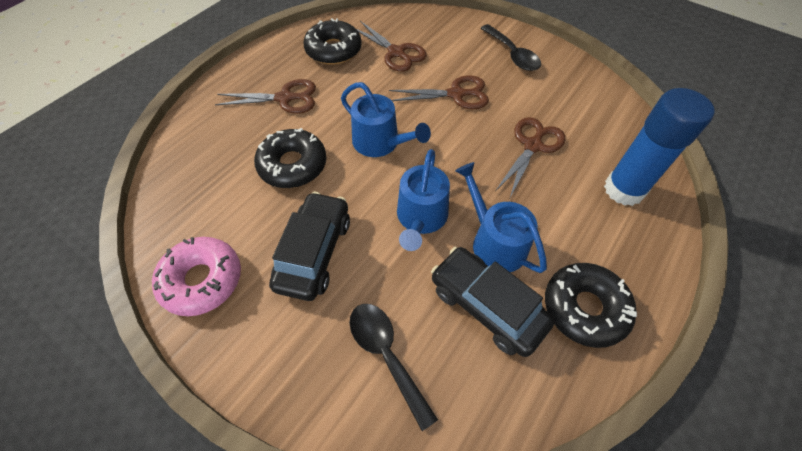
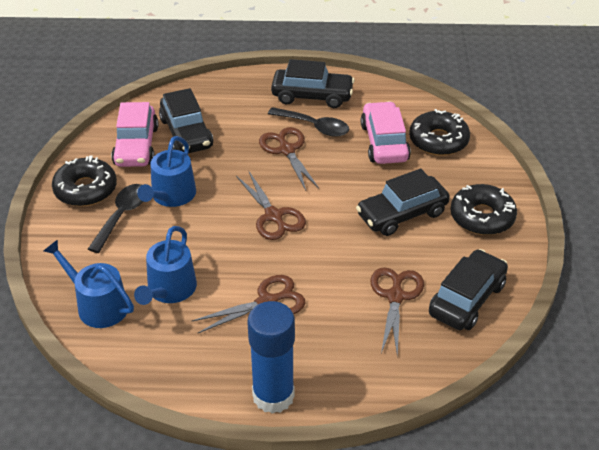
black car: [269,192,350,301] [431,247,555,357] = 2 -> [159,88,213,153] [271,59,355,108] [356,168,450,236] [429,249,508,330] = 4
pink car: none = 0 -> [111,102,159,167] [361,101,411,164] = 2
pink donut: [152,237,241,316] = 1 -> none = 0

